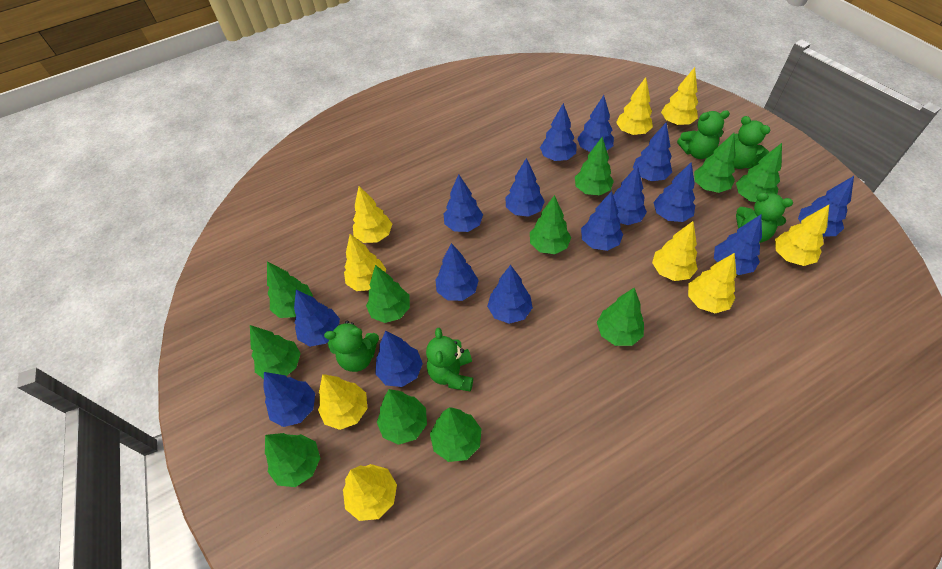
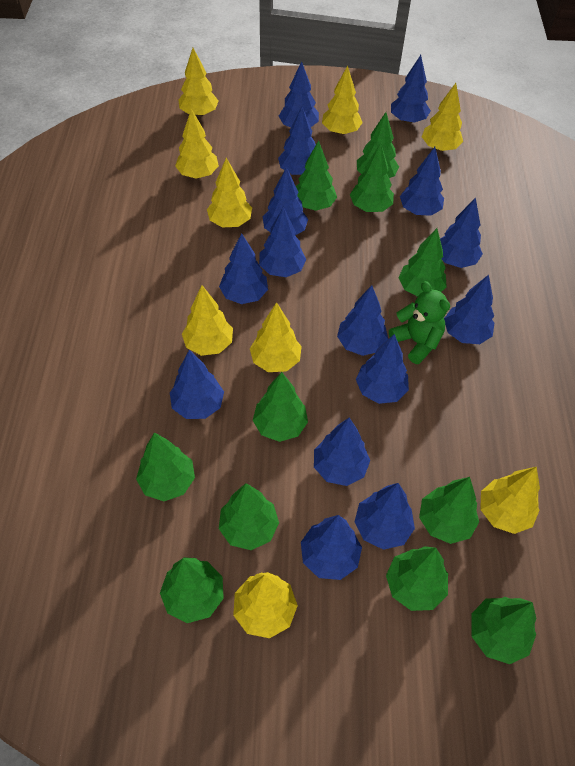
green teddy bear: [324,321,379,372] [426,328,473,392] [677,110,730,159] [733,116,770,169] [736,192,793,243] = 5 -> [389,281,450,364] = 1

